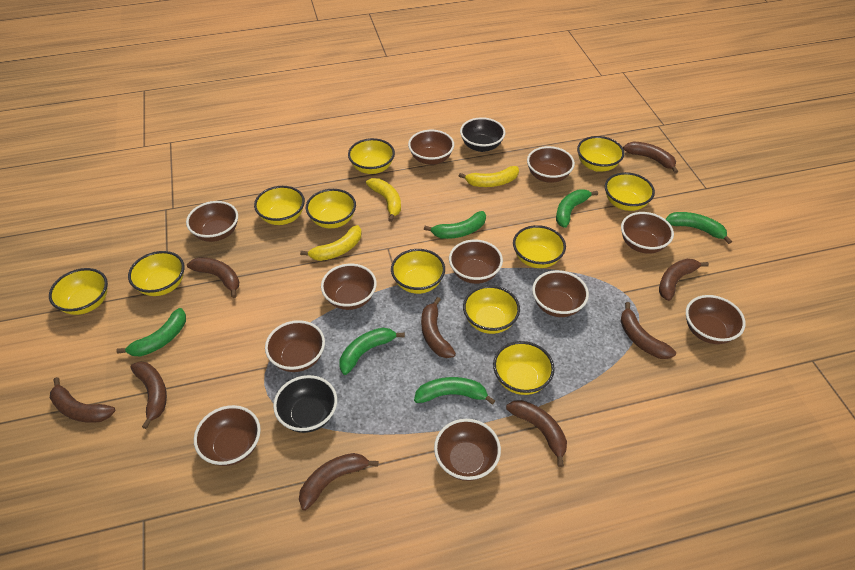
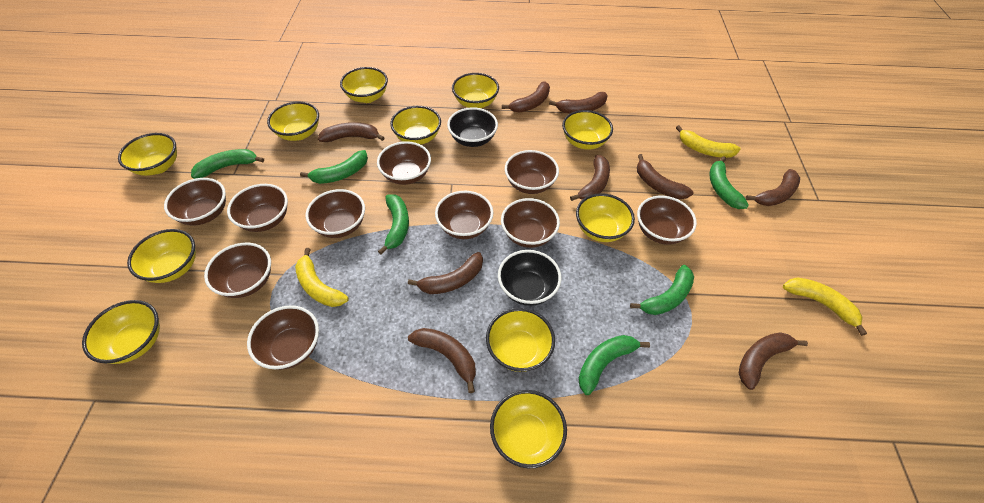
brown bowl: [186,201,238,242] [194,405,261,466] [265,320,325,372] [321,264,377,310] [408,130,454,165] [434,419,501,481] [449,240,503,284] [527,146,575,183] [532,270,589,317] [621,212,674,254] [686,295,746,344] = 11 -> [164,178,226,225] [204,242,271,298] [227,184,288,232] [247,305,319,370] [305,189,365,238] [377,141,431,185] [435,191,493,239] [501,198,560,248] [505,150,559,194] [637,196,697,245] = 10

